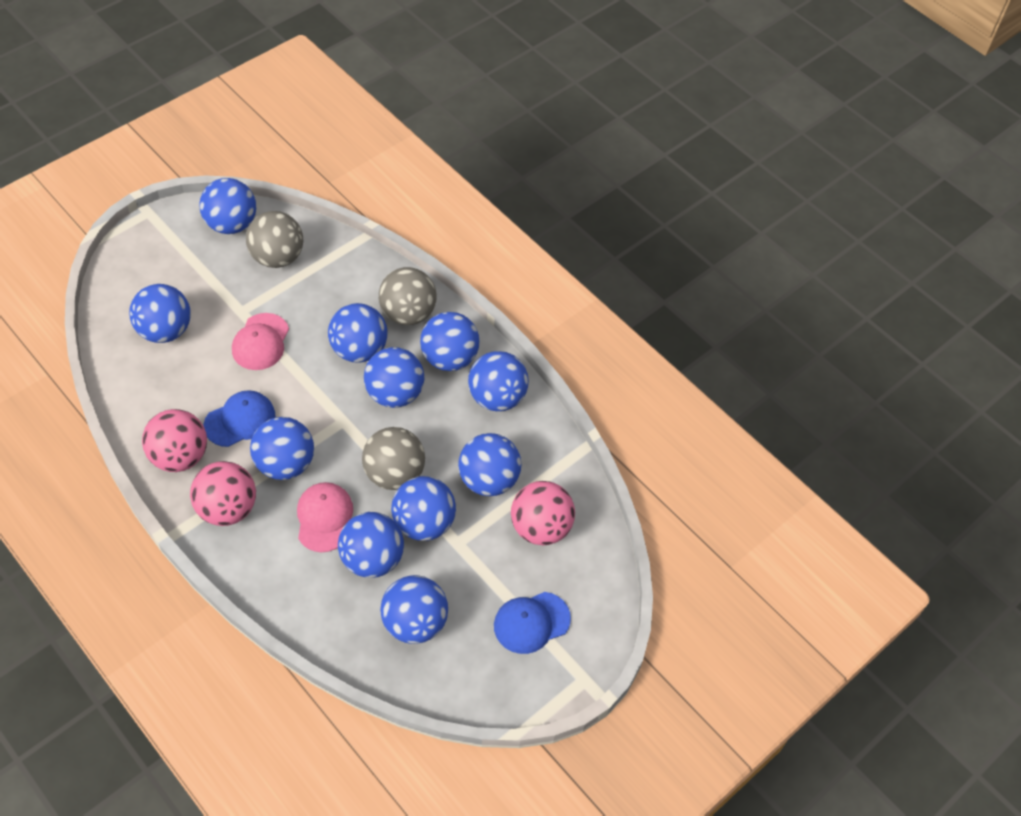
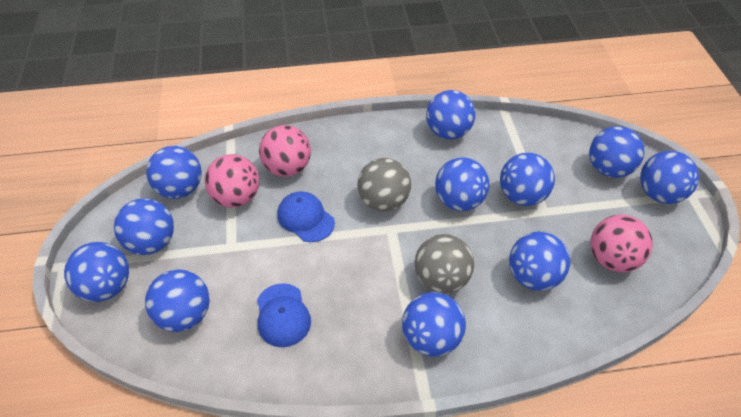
grey ball: [246,211,303,268] [362,427,425,490] [379,267,436,325] = 3 -> [357,158,411,212] [415,234,474,294] = 2
pink cap: [232,313,289,370] [297,482,353,552] = 2 -> none = 0

